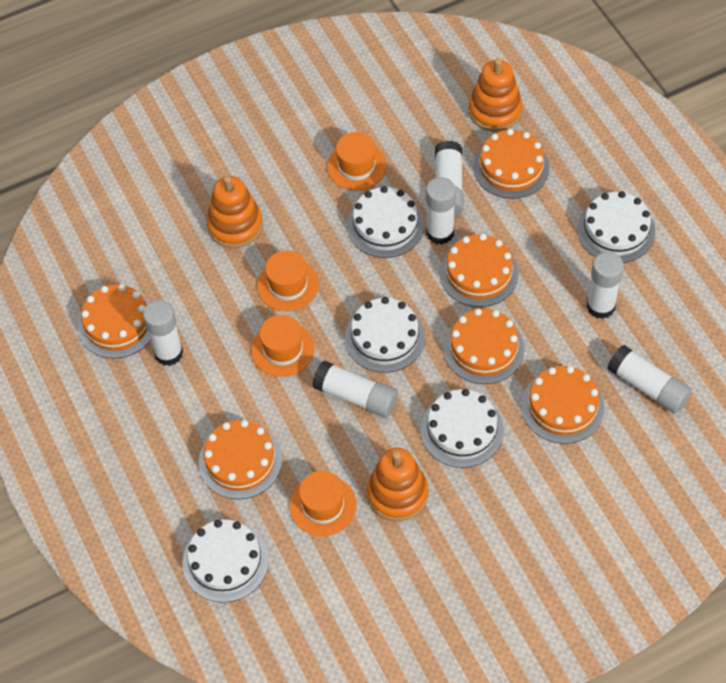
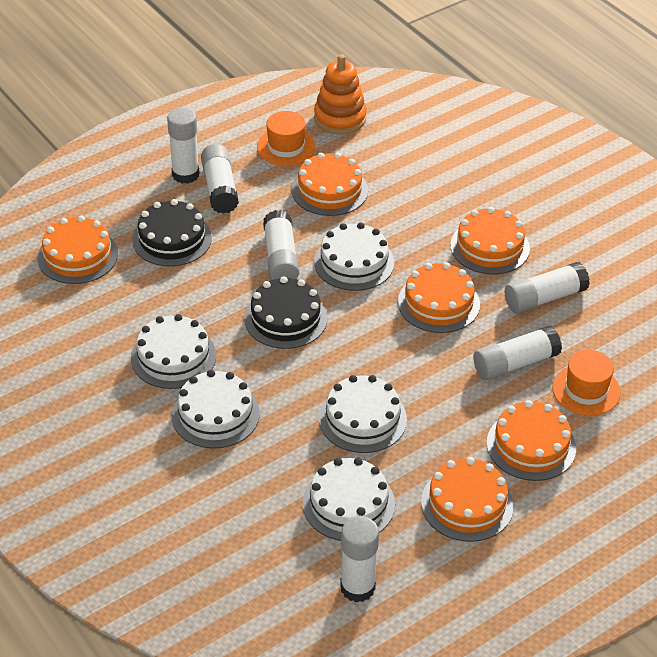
black cake: none = 0 -> [132,199,212,266] [244,276,327,349] = 2
orange hat: [251,315,315,377] [257,250,319,311] [290,471,356,536] [327,132,387,191] = 4 -> [257,111,315,166] [552,350,621,416] = 2
orange stacking toy: [206,176,263,248] [367,448,428,521] [468,58,523,132] = 3 -> [314,54,367,134] = 1

